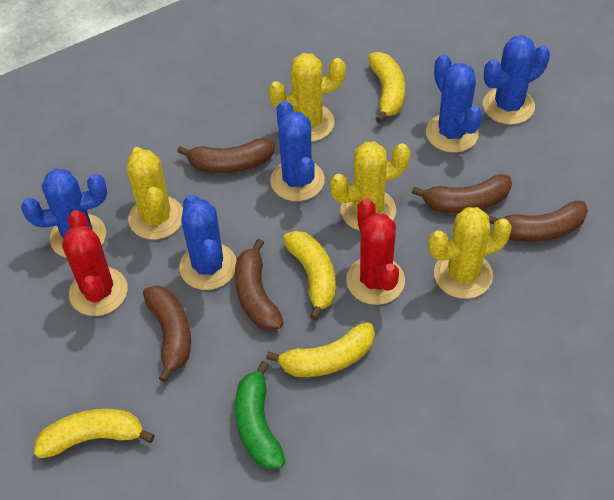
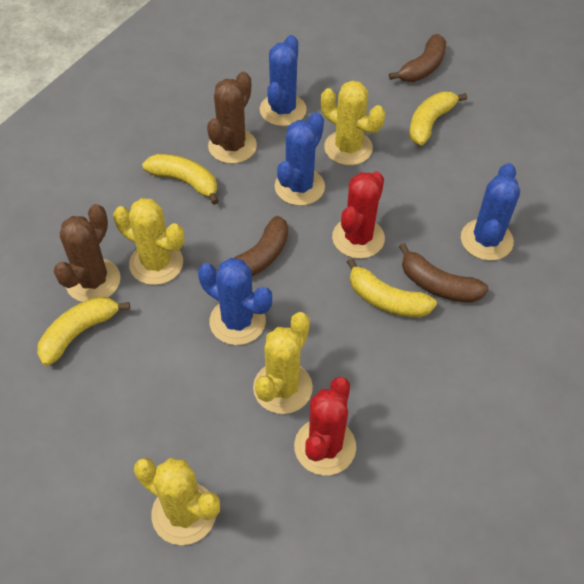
blue cactus: [21,169,107,258] [179,195,237,290] [270,100,325,201] [426,54,482,153] [483,35,550,125] = 5 -> [198,258,272,345] [260,35,307,126] [275,112,325,206] [461,163,520,261] = 4
brown banana: [143,285,191,382] [177,138,275,173] [235,239,284,331] [412,174,512,213] [489,201,588,242] = 5 -> [216,216,288,276] [389,34,446,82] [399,243,489,303] = 3
brown cactus: none = 0 -> [54,204,121,302] [207,72,257,164] = 2
green banana: [235,361,285,469] = 1 -> none = 0

